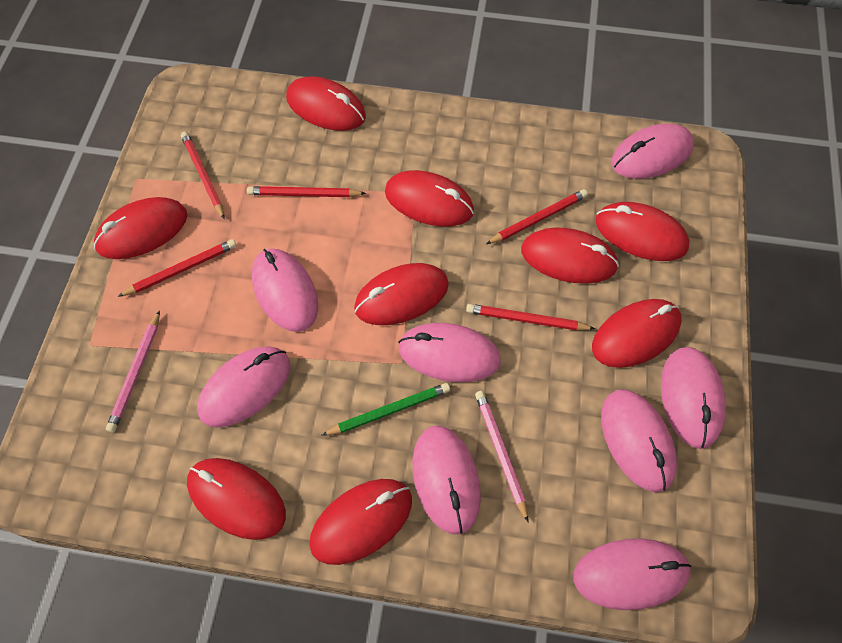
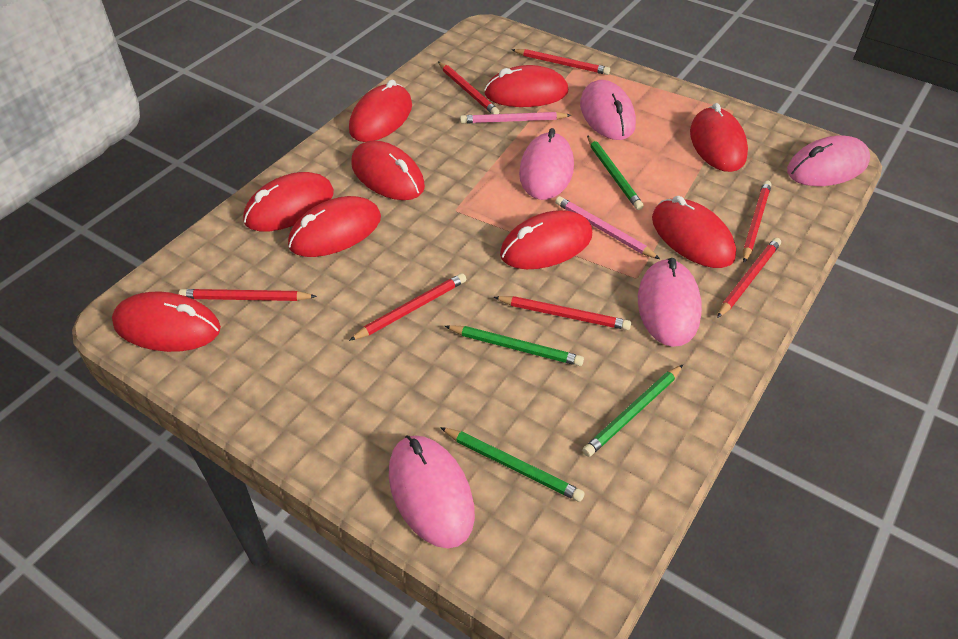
green pencil: [321,383,450,436] = 1 -> [440,427,584,502] [445,325,584,366] [582,365,683,457] [587,135,644,210] = 4
pink mouse: [197,346,290,427] [252,248,318,332] [398,323,501,382] [413,426,481,534] [574,538,691,610] [601,389,677,492] [611,124,694,179] [661,347,726,449] = 8 -> [389,435,475,548] [519,128,574,200] [580,80,636,140] [638,258,702,347] [787,136,870,186] = 5
red pencil: [118,239,236,297] [181,132,225,219] [247,186,366,197] [466,304,595,330] [486,189,588,244] = 5 -> [179,289,317,301] [349,273,466,341] [438,62,499,114] [494,296,631,330] [511,49,610,75] [717,237,781,318] [743,181,772,263] = 7

